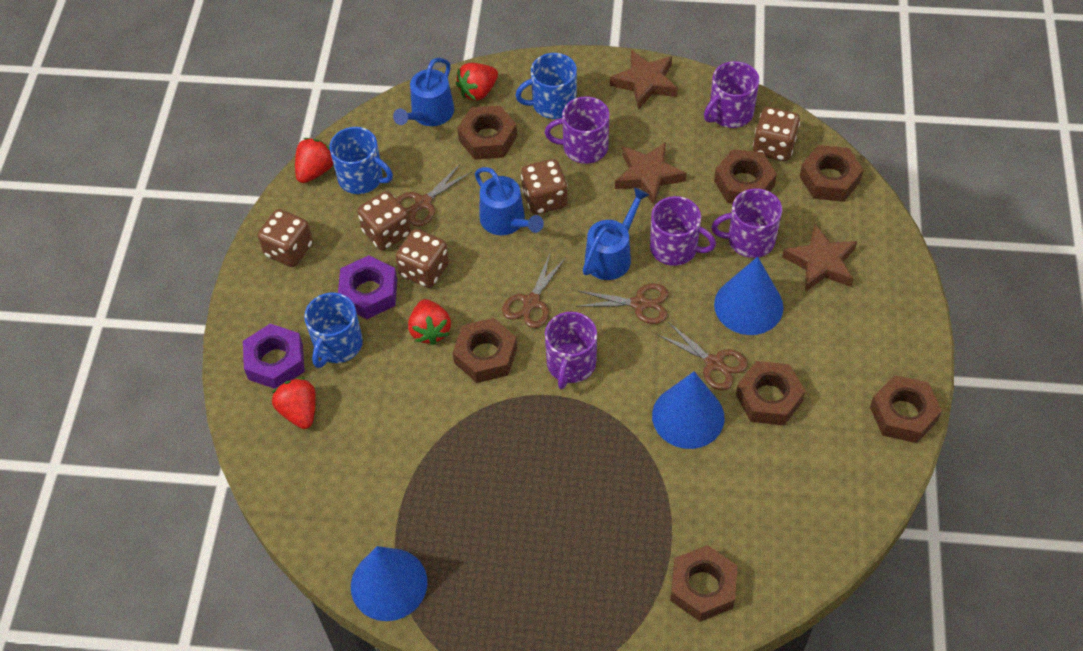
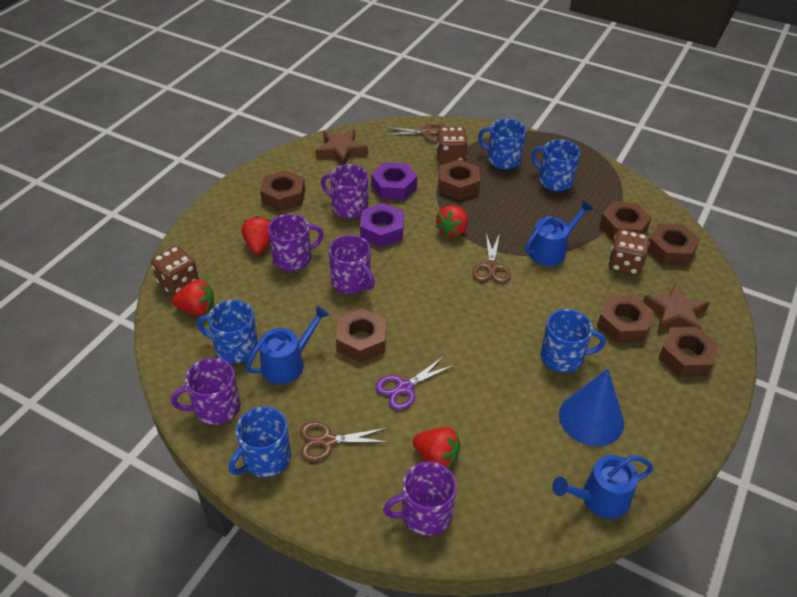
blue cone: [351,546,427,621] [652,371,725,449] [714,257,783,335] = 3 -> [559,369,624,446] = 1
blue mug: [304,293,363,368] [330,127,393,194] [515,53,577,119] = 3 -> [197,300,258,364] [229,407,291,477] [478,119,526,169] [531,139,580,191] [541,309,605,373] = 5
brown dice: [258,209,313,267] [358,191,411,251] [396,229,449,288] [521,159,568,215] [753,107,800,161] = 5 -> [151,246,199,296] [436,127,468,164] [608,229,650,275] = 3
brown scissors: [396,163,472,227] [502,254,566,328] [576,283,669,324] [657,322,748,390] = 4 -> [300,422,388,462] [385,123,445,142] [472,233,511,283] = 3
brown star: [610,50,678,110] [615,142,686,205] [782,224,857,292] = 3 -> [315,129,368,165] [643,283,710,332] = 2
purple scissors: none = 0 -> [376,356,454,410] = 1

